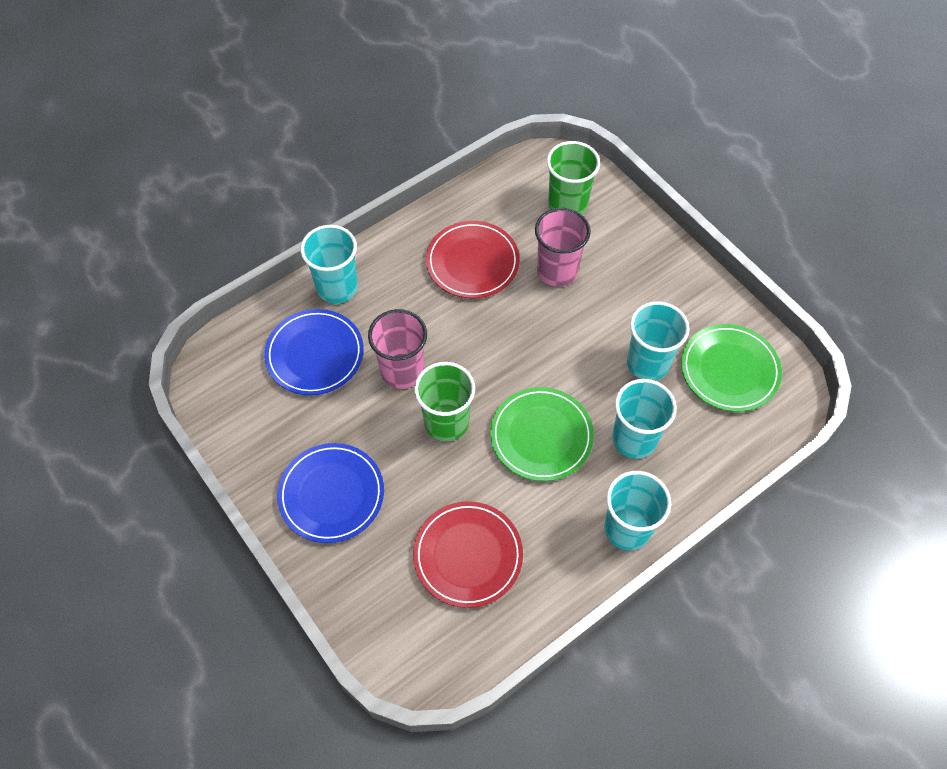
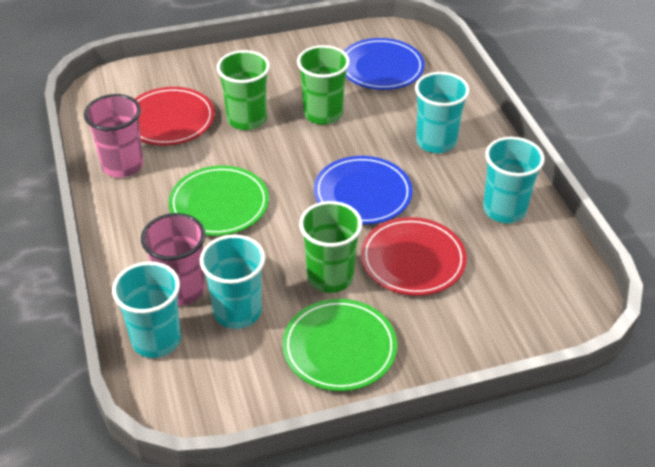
green cup: [414,362,475,442] [547,141,600,214] = 2 -> [217,50,270,130] [297,45,350,125] [299,201,363,293] = 3

